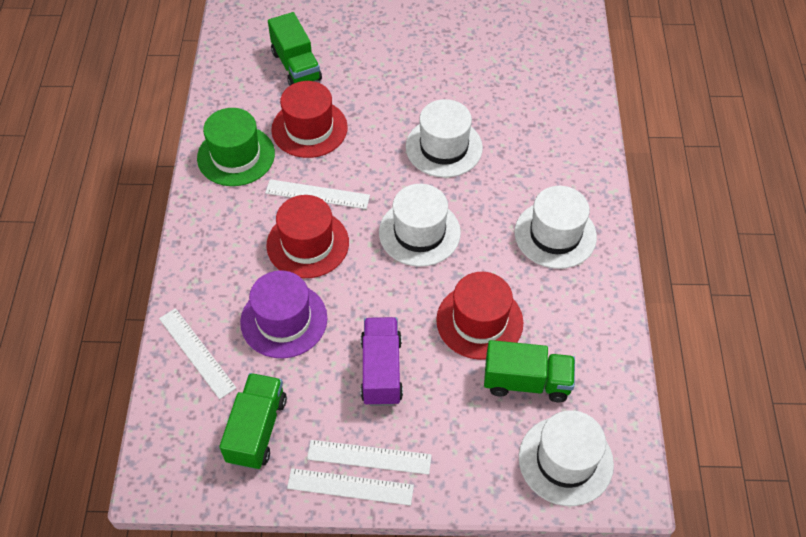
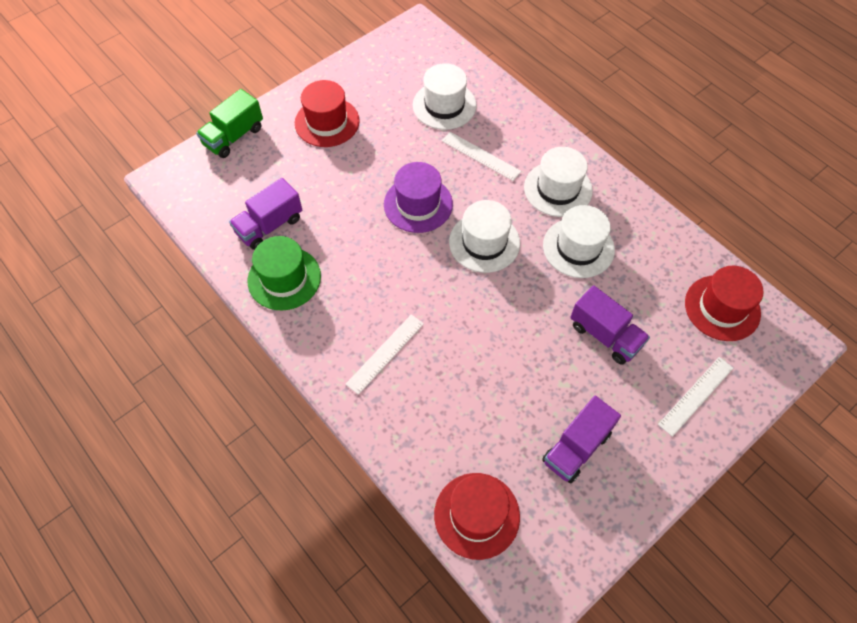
green truck: [219,373,287,470] [268,12,322,86] [484,340,575,402] = 3 -> [196,89,263,158] = 1
purple truck: [361,317,403,406] = 1 -> [229,178,302,250] [542,396,621,483] [570,285,650,365] = 3
white ruler: [159,308,236,399] [265,179,370,209] [287,468,414,506] [307,440,432,475] = 4 -> [346,314,424,395] [442,132,521,181] [658,357,733,437] = 3

